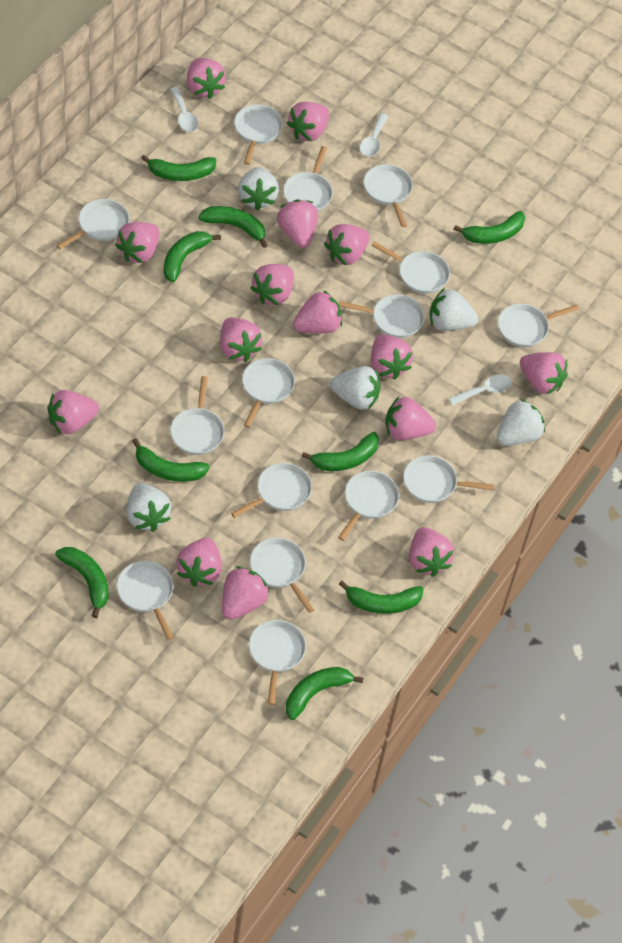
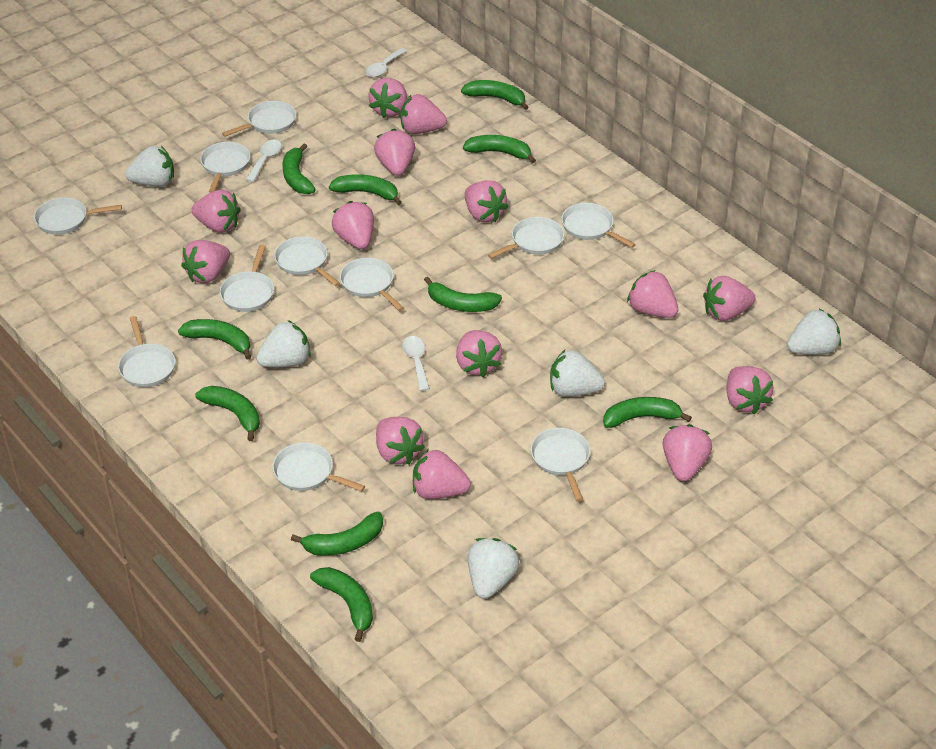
green banana: [55,547,108,618] [132,438,209,482] [141,155,216,181] [163,231,221,282] [198,206,268,248] [286,667,363,720] [301,432,379,471] [339,580,423,614] [453,211,525,244] = 9 -> [178,319,251,360] [195,386,260,441] [282,143,316,194] [291,512,383,556] [310,567,373,642] [329,174,402,205] [424,277,502,312] [461,80,528,110] [463,135,536,163] [603,397,692,428] = 10
pink strawberry: [47,390,99,434] [115,222,160,263] [176,538,222,587] [187,58,226,99] [220,317,262,362] [222,566,269,620] [250,264,294,305] [277,199,318,248] [287,102,329,141] [293,291,342,334] [324,224,370,265] [371,334,413,380] [385,397,436,440] [409,527,454,577] [520,352,568,394] = 15 -> [181,240,230,283] [191,190,241,233] [332,201,374,249] [368,78,407,118] [374,129,415,176] [376,417,425,464] [400,94,447,134] [413,449,471,499] [456,330,502,377] [465,180,508,222] [627,270,678,318] [663,424,712,482] [703,276,756,321] [726,366,773,414] = 14
white pan: [56,199,129,249] [117,561,174,640] [170,376,224,455] [231,463,312,518] [234,105,283,165] [242,358,295,428] [249,620,306,705] [250,538,314,613] [283,146,333,211] [338,471,399,541] [339,294,424,338] [364,164,413,227] [371,242,450,294] [403,455,494,503] [498,304,579,347] = 15 -> [34,198,122,235] [118,316,175,387] [200,142,250,193] [220,244,274,312] [222,101,296,137] [272,443,365,491] [274,236,340,286] [340,258,404,311] [488,217,564,259] [531,428,590,501] [562,203,636,248] = 11

